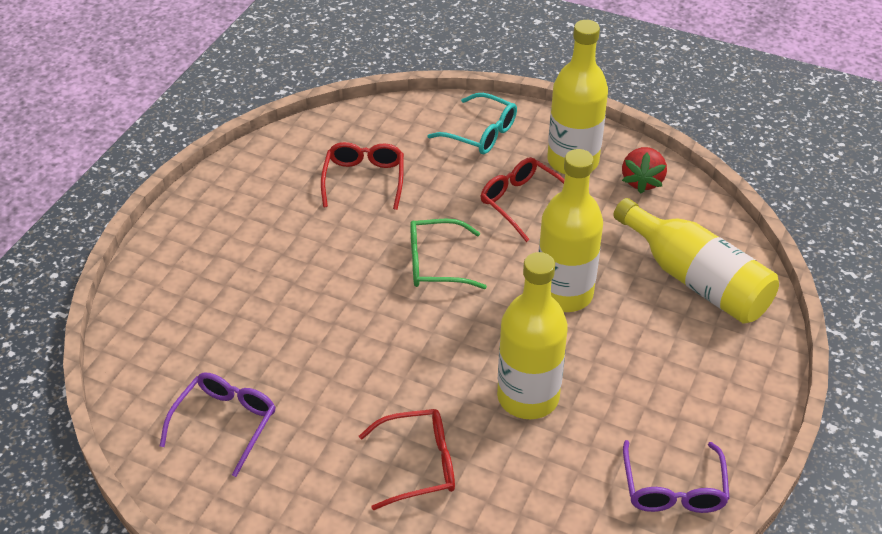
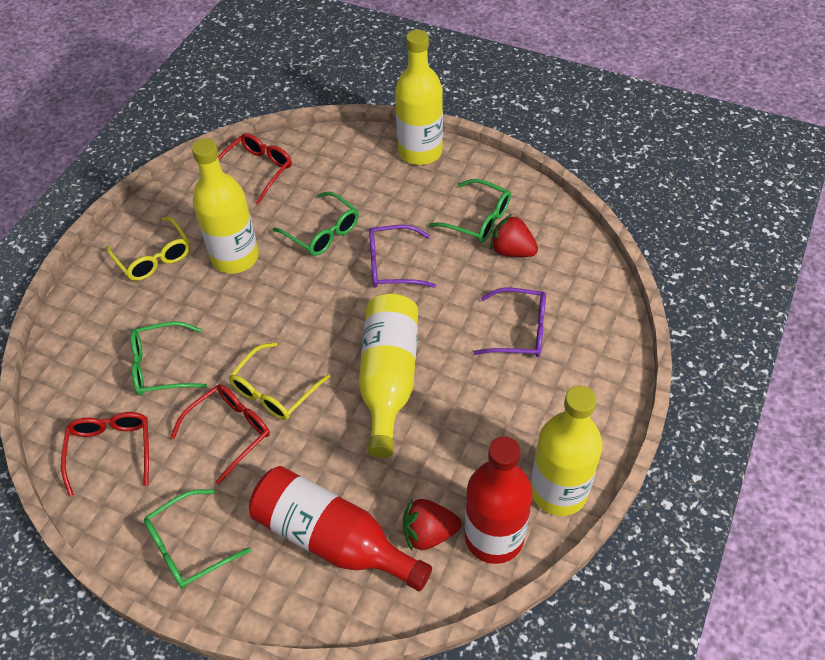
green glasses: [410,219,487,289] = 1 -> [130,321,207,395] [144,489,251,589] [273,191,359,256] [429,179,511,243] = 4
red bottle: none = 0 -> [249,466,432,591] [465,436,532,564] = 2
red strawberry: [622,147,667,194] = 1 -> [403,498,461,551] [490,214,538,257] = 2
turquoise glasses: [427,93,517,154] = 1 -> none = 0
yellow glasses: none = 0 -> [106,217,190,281] [228,342,330,420] = 2

